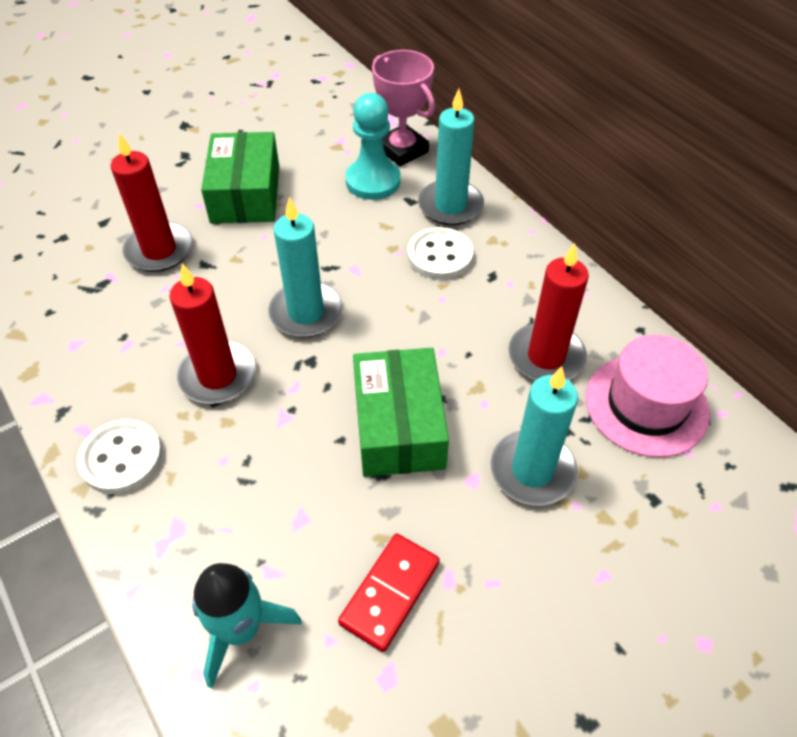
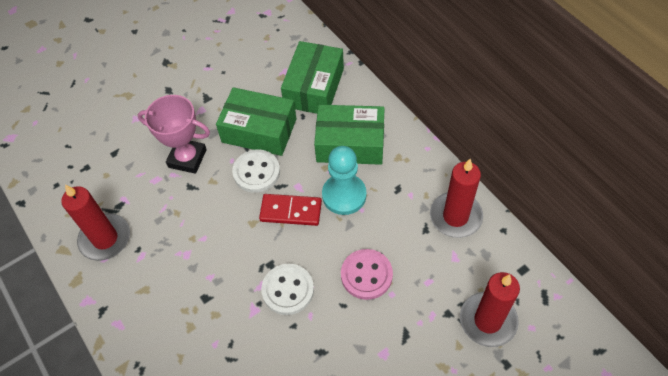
green box: [201,132,279,223] [353,348,449,477] = 2 -> [216,87,296,156] [281,41,344,114] [314,105,385,165] = 3
pink button: none = 0 -> [341,249,393,300] = 1
pink hat: [585,335,710,457] = 1 -> none = 0
turquoise candle: [268,197,343,338] [418,89,484,225] [490,366,578,506] = 3 -> none = 0
turquoise rocket: [192,563,302,689] = 1 -> none = 0

